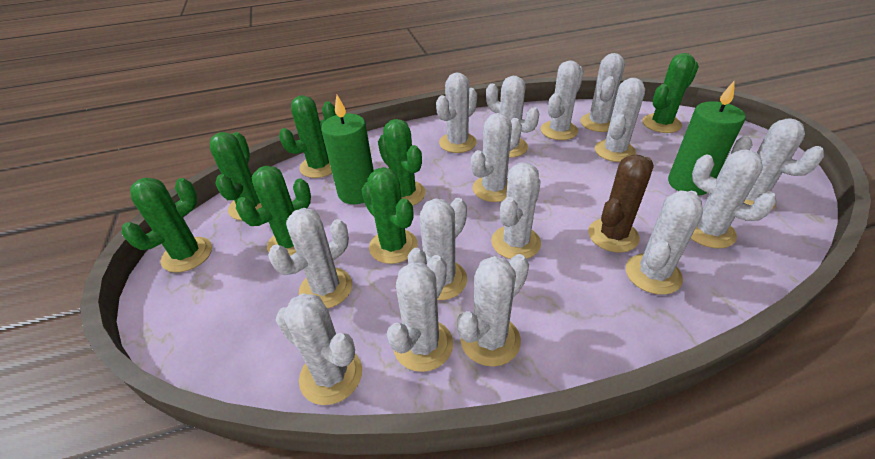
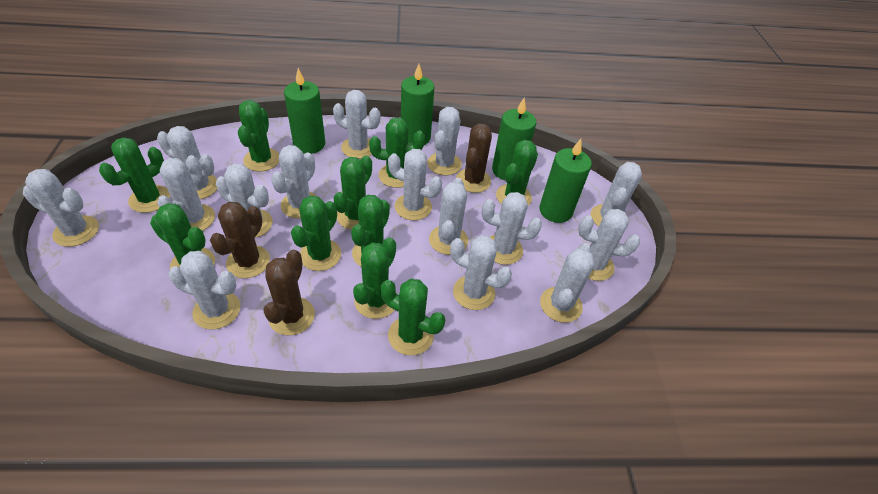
brown cactus: [588,154,654,253] = 1 -> [210,202,270,278] [263,250,315,336] [456,123,492,193] = 3
green cactus: [121,178,212,272] [210,132,262,220] [236,166,311,256] [279,95,336,178] [362,167,418,264] [378,119,426,205] [643,53,699,133] = 7 -> [99,137,170,213] [150,203,215,269] [238,100,279,172] [291,196,341,271] [333,155,372,230] [351,195,390,266] [353,237,397,319] [369,117,425,188] [381,279,445,356] [496,140,538,205] = 10
green candle: [321,95,374,204] [668,80,746,195] = 2 -> [284,68,325,154] [401,64,434,145] [492,98,536,180] [539,139,592,223] = 4

